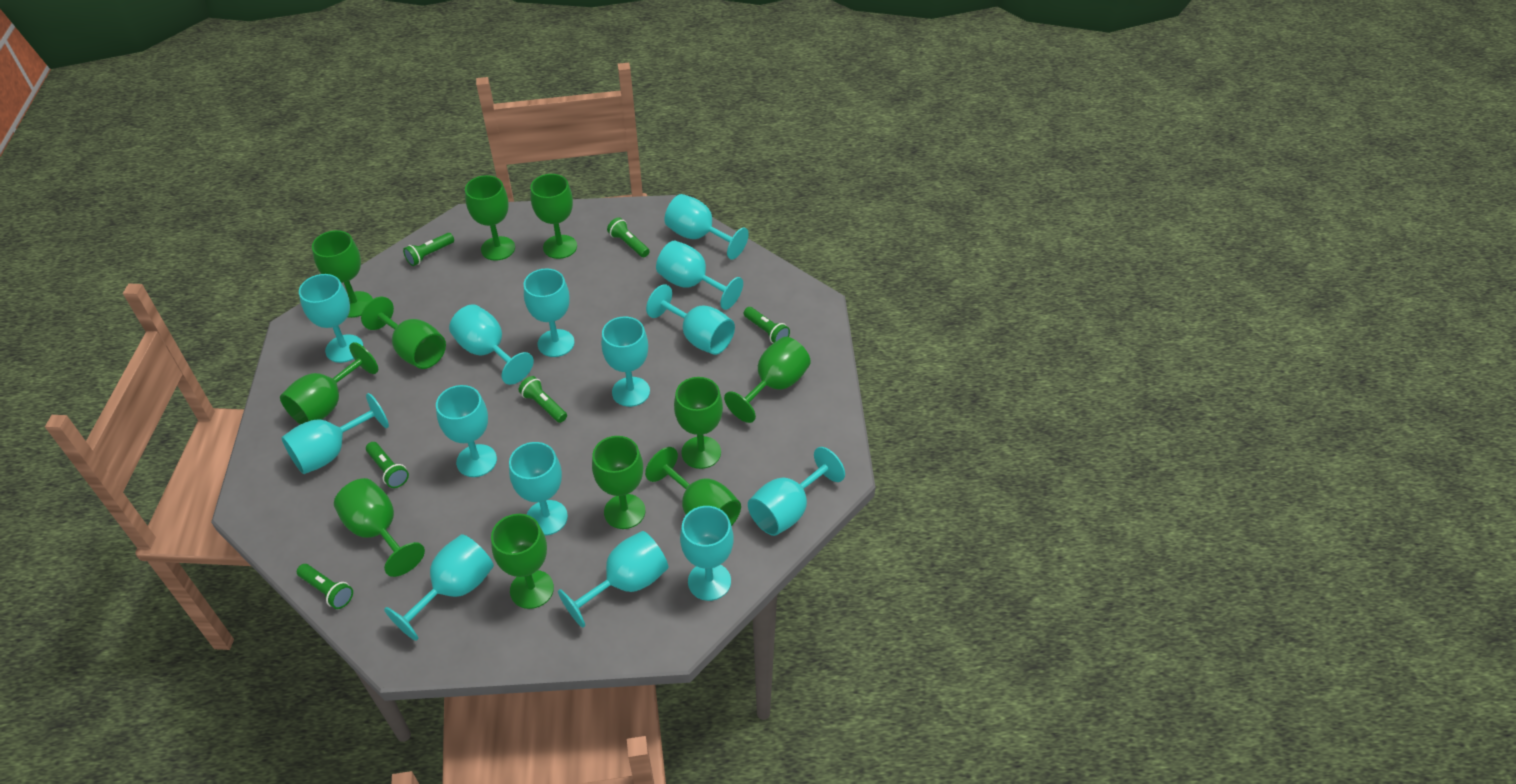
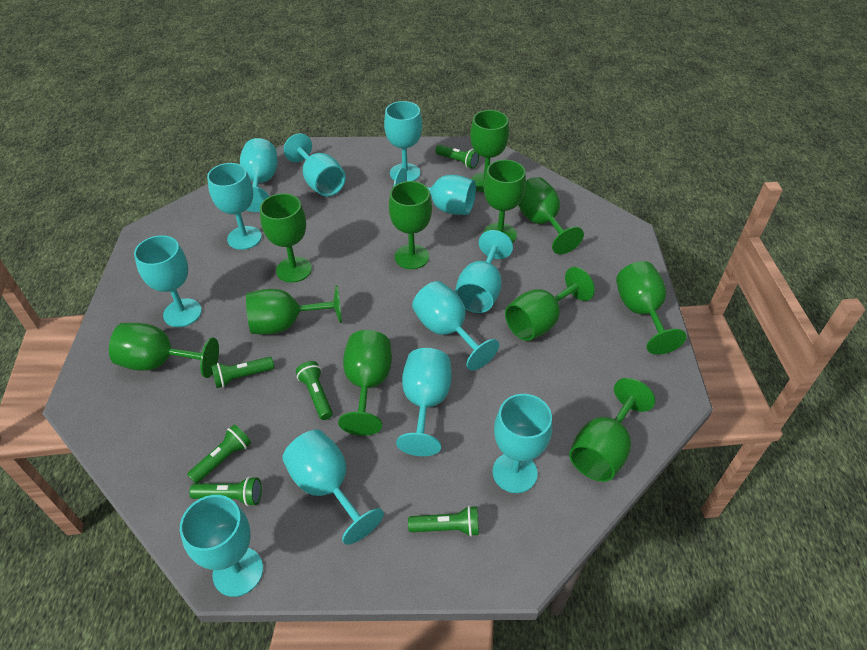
turquoise goblet: [281,393,389,474] [299,274,363,363] [384,534,494,641] [436,385,497,477] [449,304,534,385] [509,442,568,535] [524,268,574,357] [558,531,668,628] [601,316,650,407] [646,284,735,355] [656,241,743,310] [664,194,749,260] [680,506,734,601] [748,447,845,536] = 14 -> [134,235,202,327] [180,495,263,597] [207,163,262,250] [240,138,278,212] [282,429,384,545] [284,133,346,196] [384,101,422,181] [394,168,476,215] [396,348,452,456] [412,281,499,371] [455,230,513,313] [493,394,552,493] = 12

